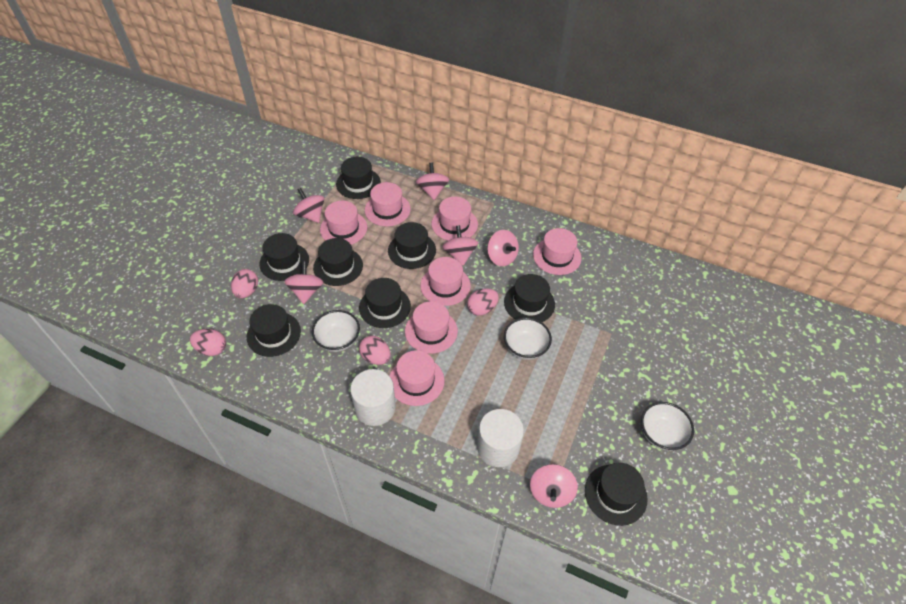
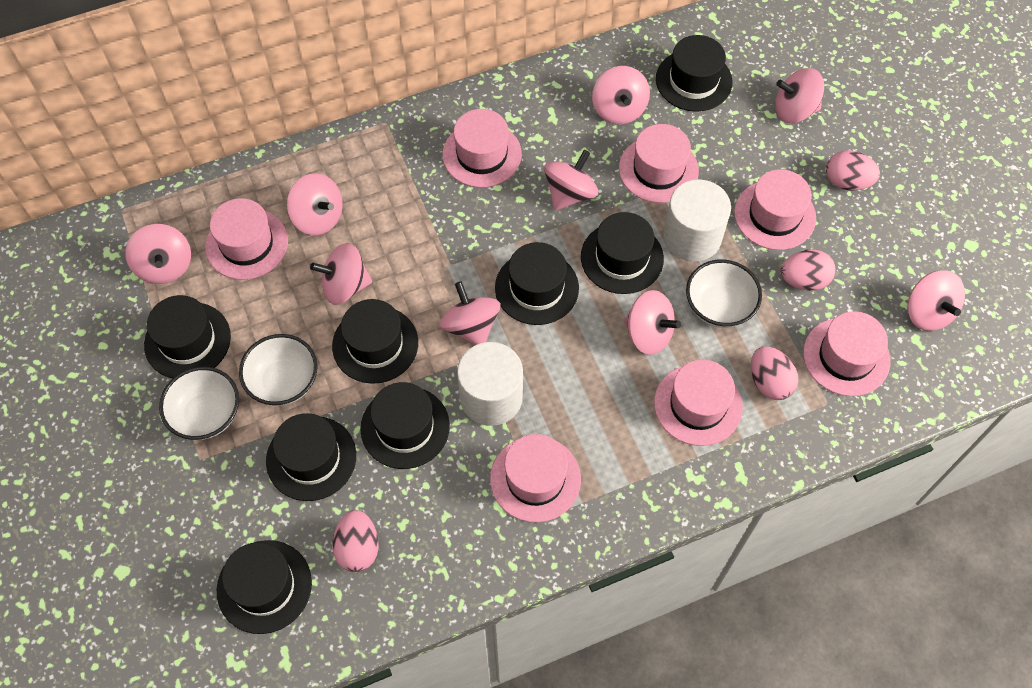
pink spinning top: [284,262,324,304] [293,188,324,223] [416,162,449,200] [442,225,479,266] [487,230,519,266] [530,464,578,508] = 6 -> [125,224,191,284] [287,173,343,235] [310,243,372,305] [440,282,501,345] [544,150,598,210] [592,66,650,124] [624,290,681,355] [775,68,824,123] [908,270,965,331] = 9

